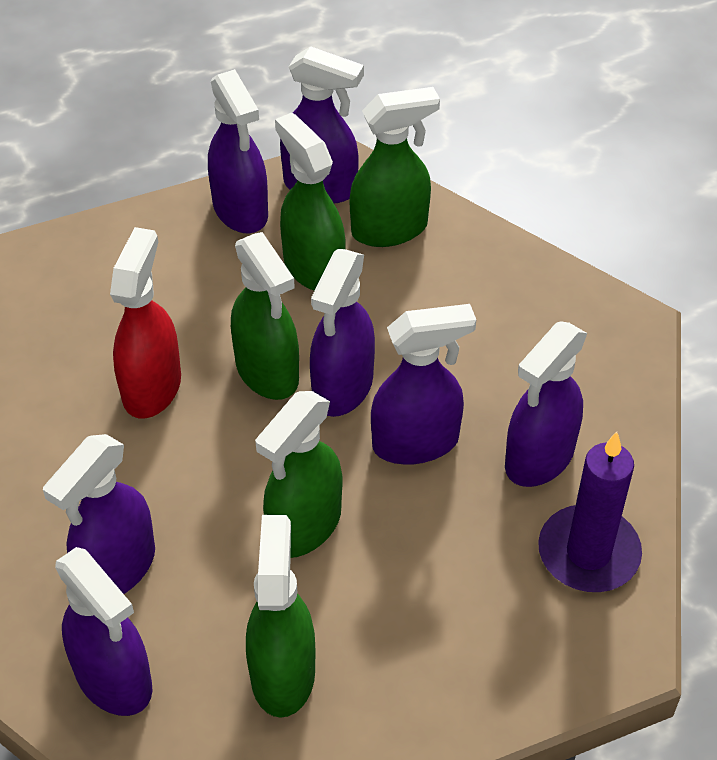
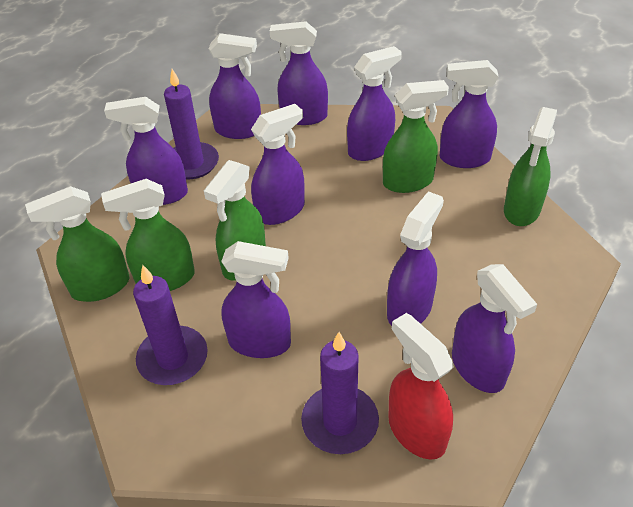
purple candle: [538,432,642,592] = 1 -> [133,265,208,385] [164,69,219,179] [301,332,379,454] = 3
purple spray bottle: [43,434,155,594] [55,547,153,716] [208,69,268,233] [280,46,364,204] [310,249,375,417] [371,304,476,465] [505,321,587,487] = 7 -> [104,97,188,205] [209,33,261,139] [221,241,291,358] [251,104,305,225] [270,21,328,125] [347,46,402,161] [387,191,444,326] [439,60,499,168] [452,264,537,393] = 9

